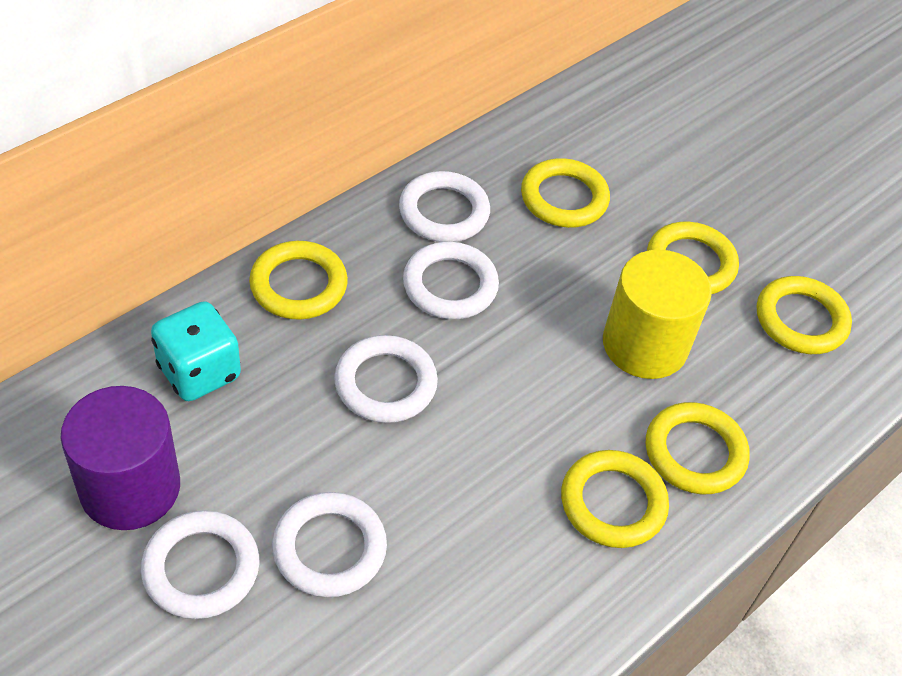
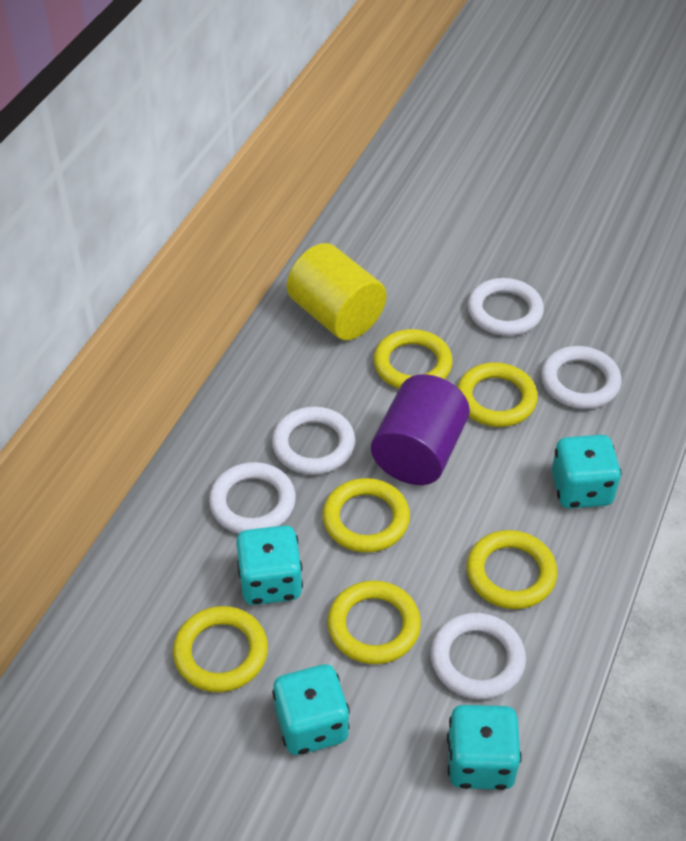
turquoise dice: [151,301,241,401] = 1 -> [236,525,303,605] [272,664,350,755] [447,705,522,790] [552,435,622,509] = 4

